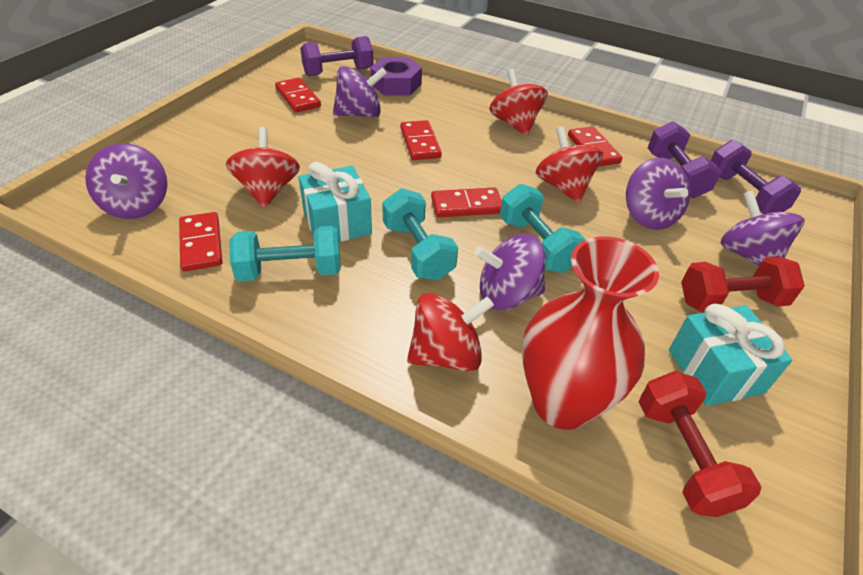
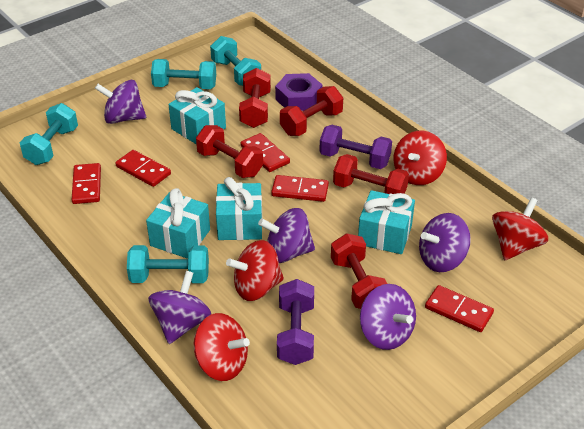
purple dumbbell: [300,36,373,76] [648,121,722,198] [710,140,801,214] = 3 -> [277,279,314,365] [319,125,392,169] = 2
red dumbbell: [639,371,761,517] [681,256,805,313] = 2 -> [196,125,263,178] [239,68,271,128] [280,86,343,136] [331,234,387,309] [333,154,409,194] = 5
red vase: [522,236,659,430] = 1 -> none = 0
turquoise dumbbell: [229,226,340,281] [382,188,458,280] [500,184,586,273] = 3 -> [20,103,78,165] [127,245,209,283] [151,59,216,89] [210,36,261,86] = 4
turquoise gift: [299,162,372,242] [669,304,792,406] = 2 -> [146,188,210,259] [169,87,226,144] [216,177,262,240] [358,190,415,254] = 4

